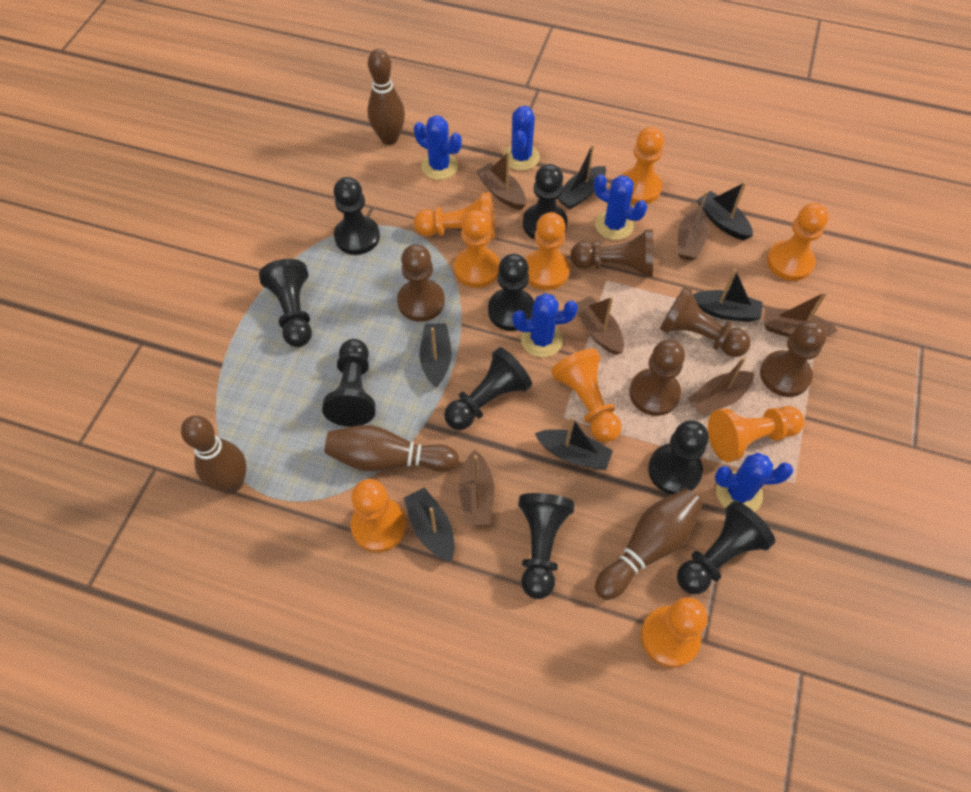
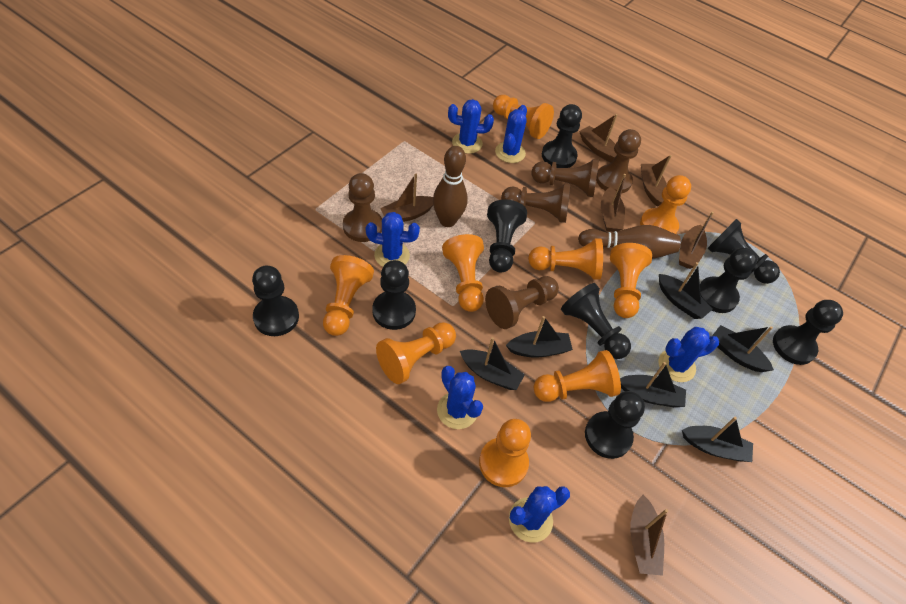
blue cactus: [414,115,462,180] [503,106,540,171] [513,293,578,357] [594,174,647,240] [715,452,793,512] = 5 -> [366,212,420,267] [437,366,483,429] [448,99,494,154] [495,105,527,163] [509,486,570,543] [659,327,719,382] = 6
brown bowling pin: [181,415,247,493] [325,425,459,472] [367,49,405,145] [595,488,703,600] = 4 -> [433,146,468,227] [578,225,681,259] = 2

